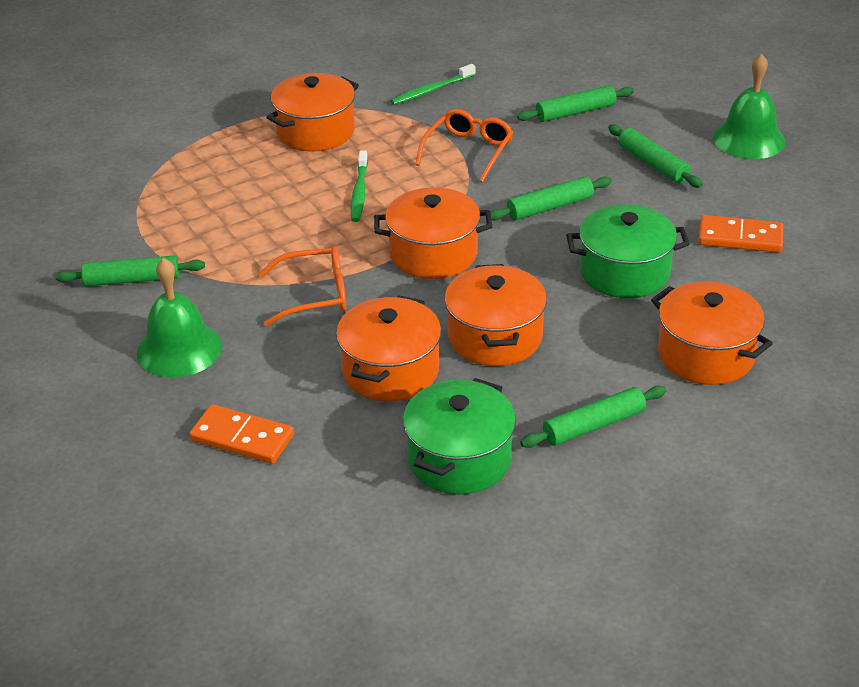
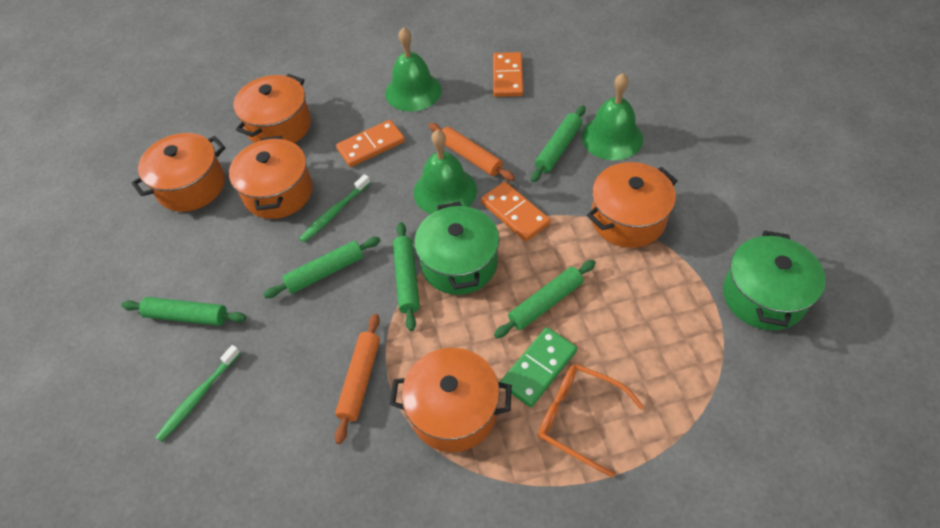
green bell: [137,258,222,378] [713,53,786,159] = 2 -> [385,27,442,111] [414,129,477,214] [581,73,643,160] = 3
green domino: none = 0 -> [500,327,577,407] = 1
orange domino: [189,404,294,464] [699,215,783,253] = 2 -> [336,120,405,167] [481,182,550,241] [493,52,523,97] = 3
orange glasses: [259,246,346,326] [415,109,514,182] = 2 -> [538,364,644,478] = 1
orange rolling pin: none = 0 -> [335,314,380,444] [429,123,515,181] = 2

